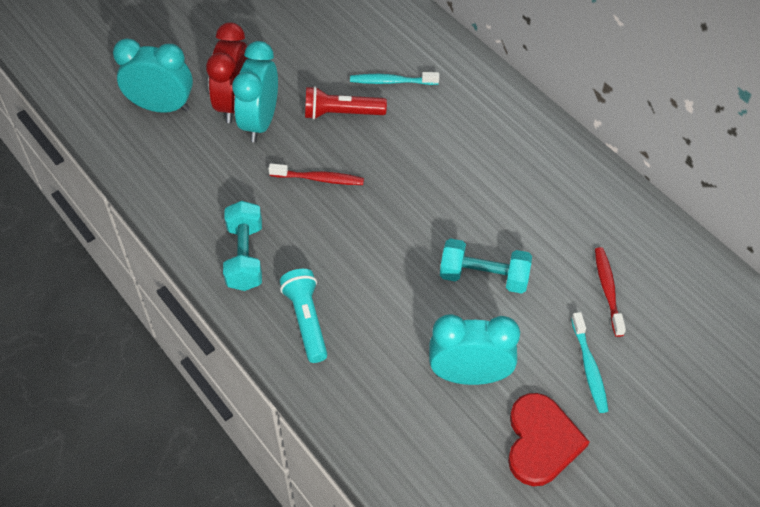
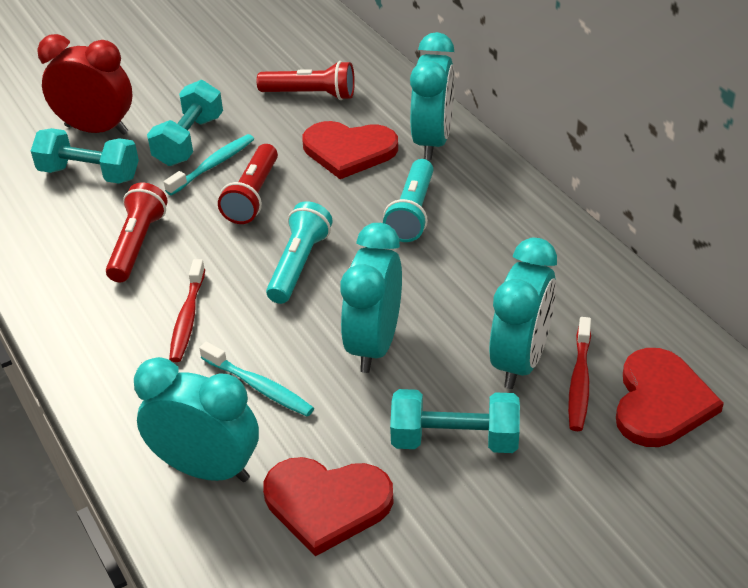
red flashlight: [305,86,387,120] = 1 -> [106,183,168,282] [218,144,278,224] [257,61,355,100] = 3
red heart: [508,393,589,486] = 1 -> [263,457,394,556] [302,121,398,179] [616,348,724,447] = 3
turquoise clock: [113,38,193,113] [232,41,278,142] [429,314,520,385] = 3 -> [134,357,259,482] [340,223,402,373] [410,32,455,160] [489,238,557,389] = 4
turquoise dumbbell: [223,201,262,291] [440,238,532,294] = 2 -> [31,128,139,184] [147,80,223,166] [390,389,520,453] = 3
turquoise flashlight: [280,269,328,363] = 1 -> [266,201,332,304] [383,159,433,242] = 2

